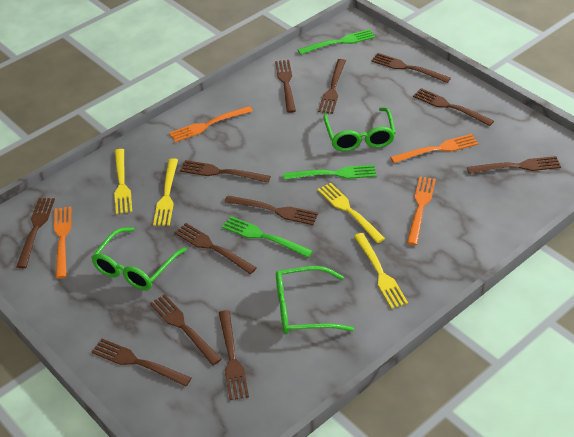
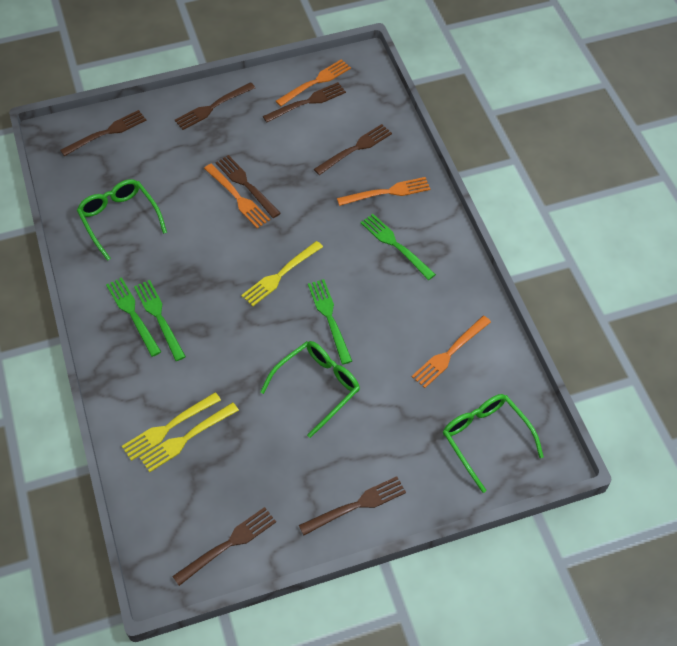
brown fork: [16,198,55,268] [92,339,192,387] [150,294,222,365] [174,223,257,274] [180,160,271,183] [219,310,249,400] [225,196,318,225] [275,60,296,113] [318,59,346,114] [371,53,451,83] [413,88,494,126] [467,156,561,174] = 12 -> [60,110,147,156] [172,507,276,586] [175,82,255,130] [215,155,281,218] [263,82,346,122] [299,476,406,535] [314,124,392,175] = 7
green fork: [222,216,313,258] [283,165,376,180] [298,29,375,55] = 3 -> [106,277,161,357] [134,280,186,361] [308,279,352,364] [360,214,436,280] = 4
yellow fork: [114,149,132,214] [153,158,178,226] [317,183,385,243] [354,233,408,309] = 4 -> [122,392,221,461] [140,402,239,472] [241,241,323,306] = 3

